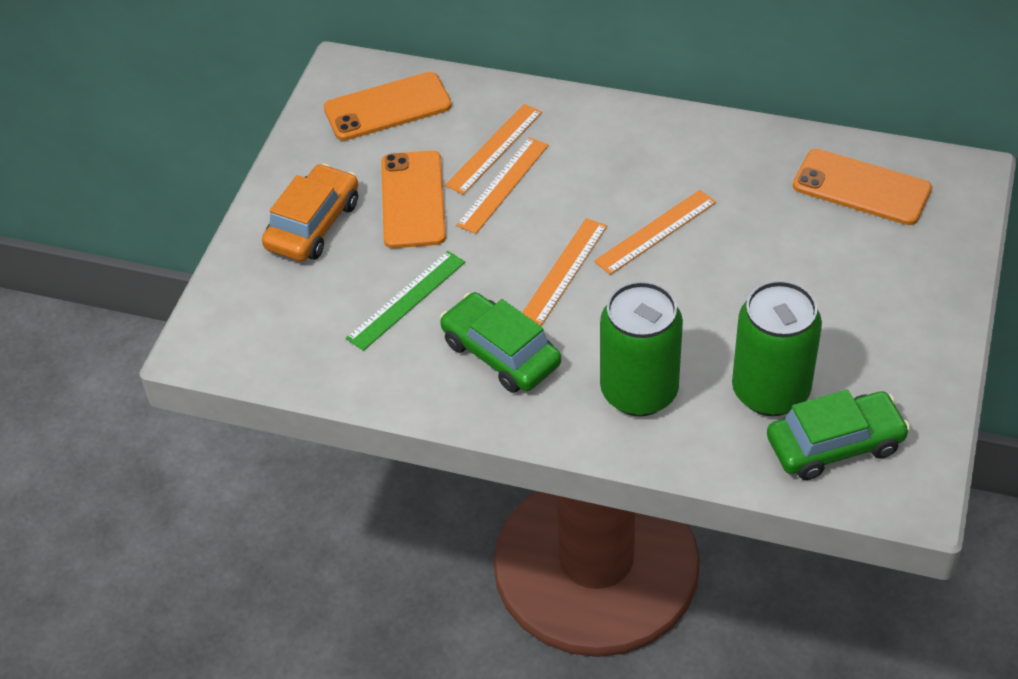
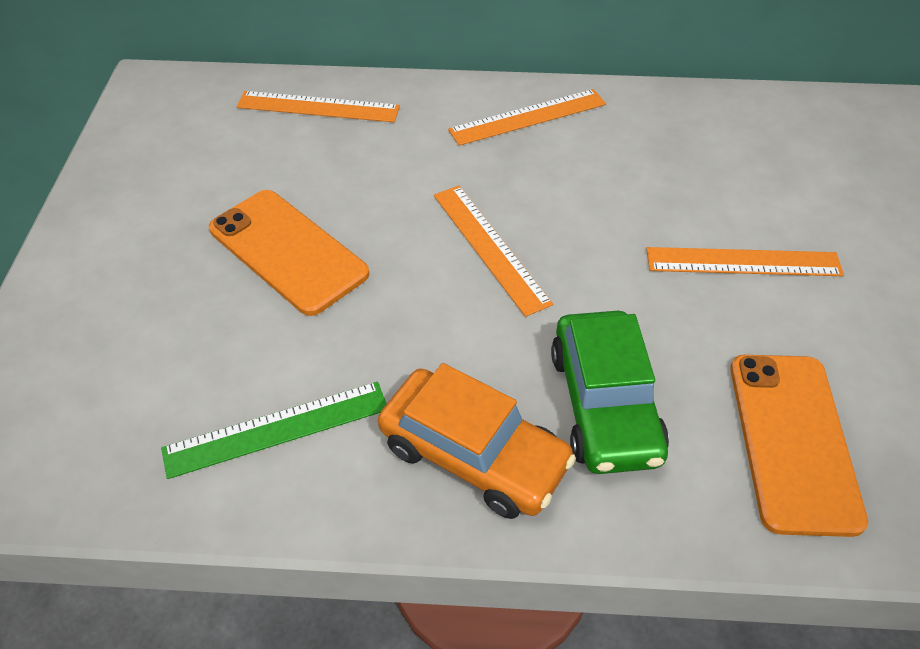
green can: [600,281,683,416] [732,280,822,416] = 2 -> none = 0
green car: [440,292,561,393] [767,390,910,480] = 2 -> [551,311,669,474] = 1
orange phone: [324,72,452,141] [381,150,446,248] [793,149,932,225] = 3 -> [209,190,369,316] [730,355,868,537] = 2

